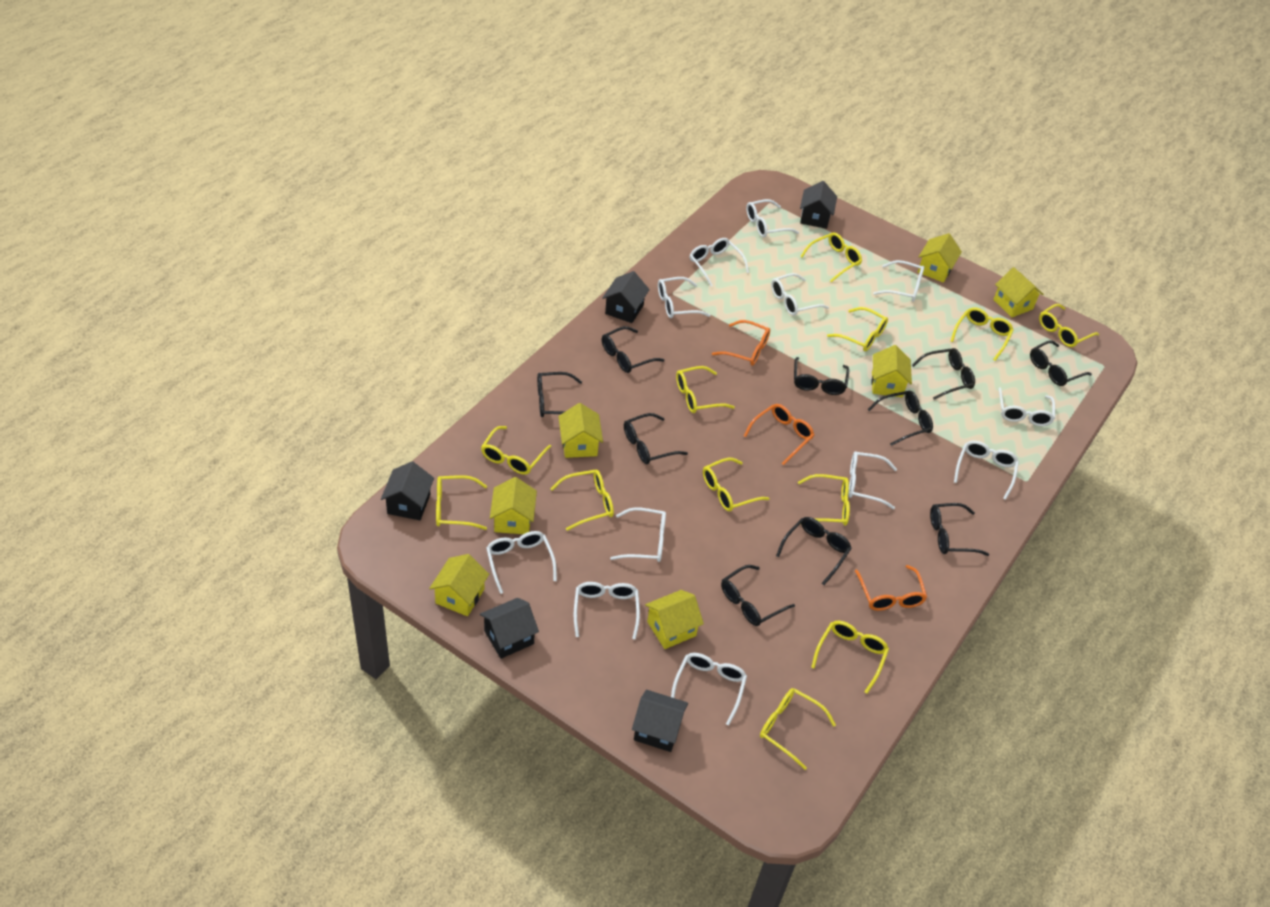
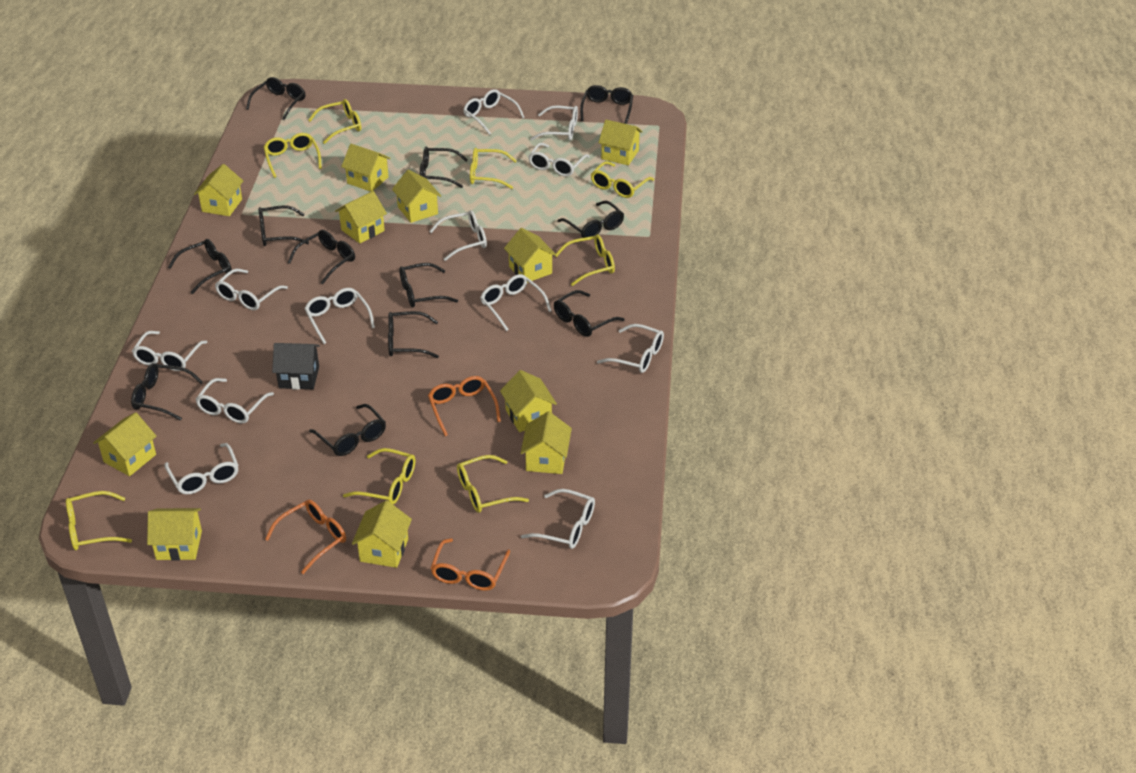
black glasses: [537,372,582,417] [602,326,664,373] [624,413,688,464] [721,565,795,626] [776,517,852,585] [794,357,849,395] [868,391,933,446] [912,348,975,400] [930,503,989,556] [1030,340,1092,386] = 10 -> [131,363,203,421] [168,239,232,294] [246,77,305,120] [258,206,309,246] [288,230,355,284] [309,404,386,456] [388,311,439,358] [399,263,458,307] [420,147,468,188] [554,290,625,337] [558,200,624,238] [580,85,633,124] = 12
black house: [381,462,434,520] [480,598,539,659] [602,271,650,323] [632,690,688,752] [800,181,837,229] = 5 -> [272,343,320,390] = 1
yellow glasses: [436,475,487,530] [481,426,551,475] [551,470,614,531] [676,366,735,413] [703,458,770,512] [760,688,836,770] [798,474,850,526] [800,232,862,282] [811,621,889,694] [827,307,888,351] [951,307,1014,361] [1039,304,1099,347] = 12 -> [66,491,132,550] [264,133,322,178] [308,99,361,144] [343,448,415,504] [457,455,529,513] [470,148,517,189] [556,234,615,286] [591,161,654,198] = 8
yellow house: [429,554,489,616] [490,477,537,534] [558,403,603,458] [645,590,704,649] [871,345,912,397] [918,233,962,283] [993,267,1043,317] = 7 -> [93,412,157,476] [147,508,202,561] [194,164,243,216] [335,191,387,243] [341,144,391,192] [352,500,412,568] [392,170,441,223] [500,370,557,432] [504,228,557,283] [521,411,572,474] [598,120,643,165] = 11

